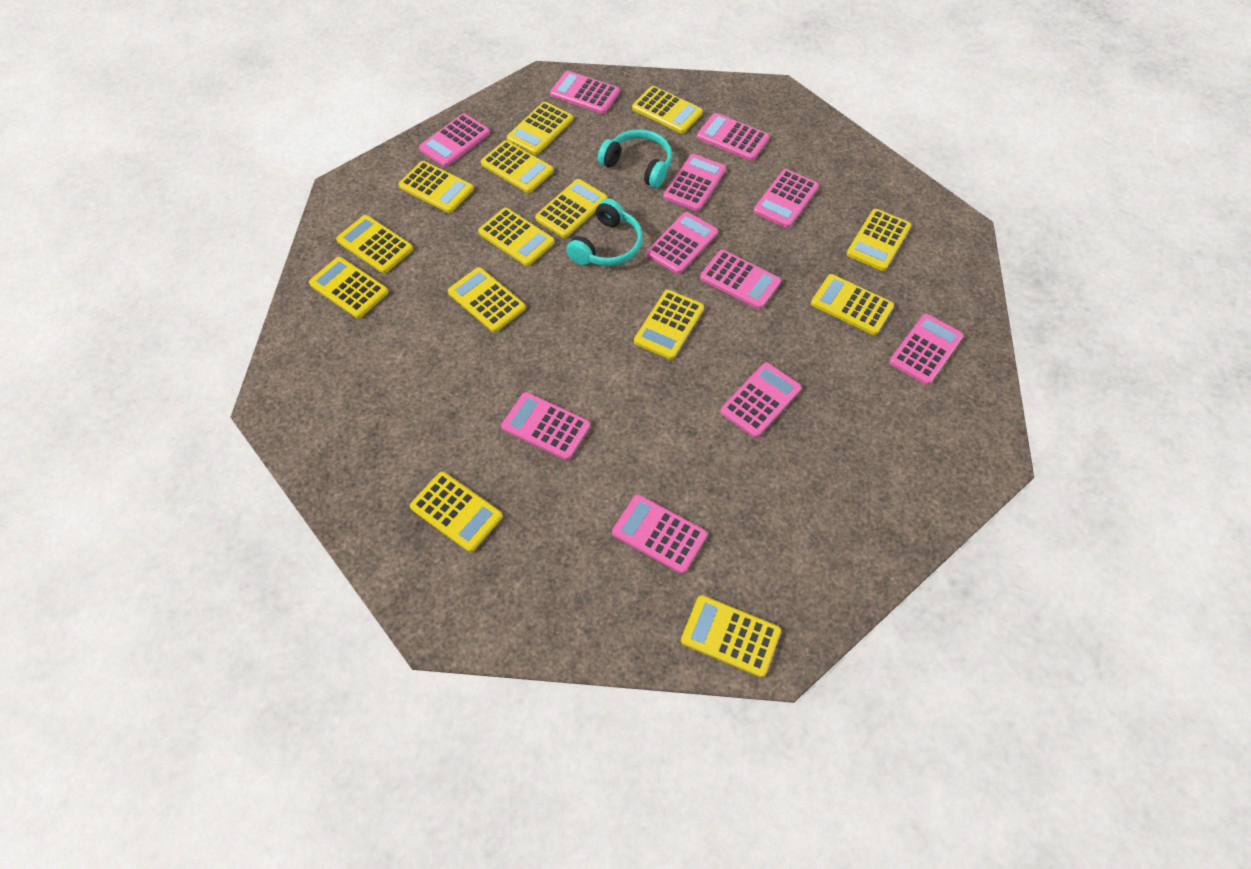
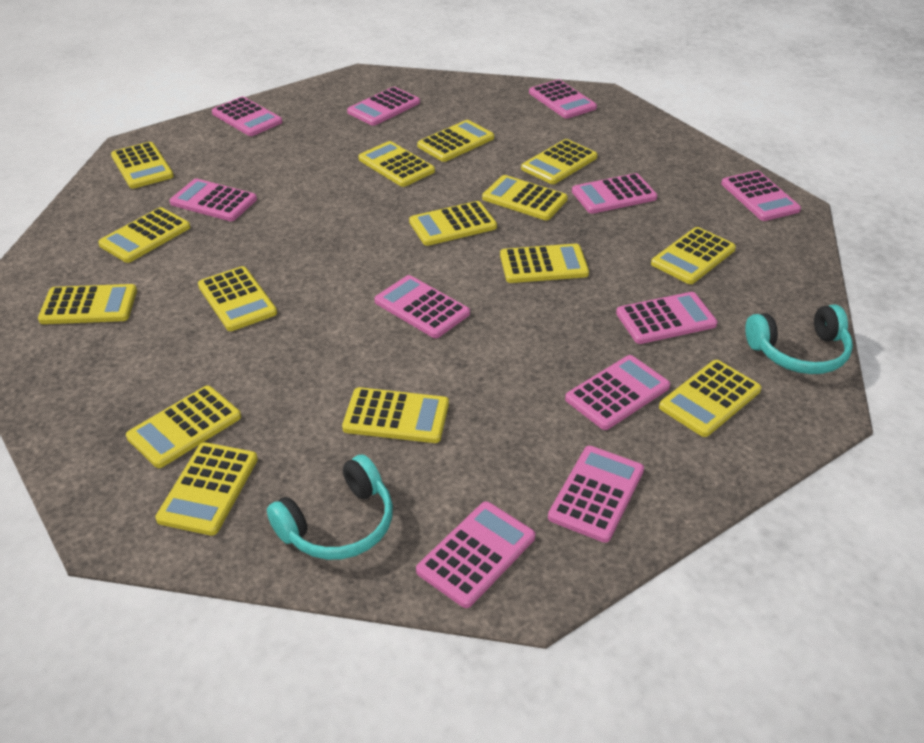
yellow calculator: [309,257,388,318] [336,215,413,273] [398,161,474,213] [410,472,503,552] [448,267,526,332] [478,208,555,266] [481,140,554,193] [507,102,573,155] [535,179,607,238] [632,86,703,133] [634,290,704,360] [681,595,781,678] [811,274,894,335] [846,209,911,271] = 14 -> [38,284,137,324] [98,207,190,263] [111,142,174,189] [126,386,241,468] [155,442,258,536] [198,266,277,331] [342,387,449,443] [358,141,435,187] [409,201,497,246] [417,120,494,162] [482,175,568,220] [500,244,589,283] [521,139,597,184] [651,227,736,284] [659,360,761,437] = 15

